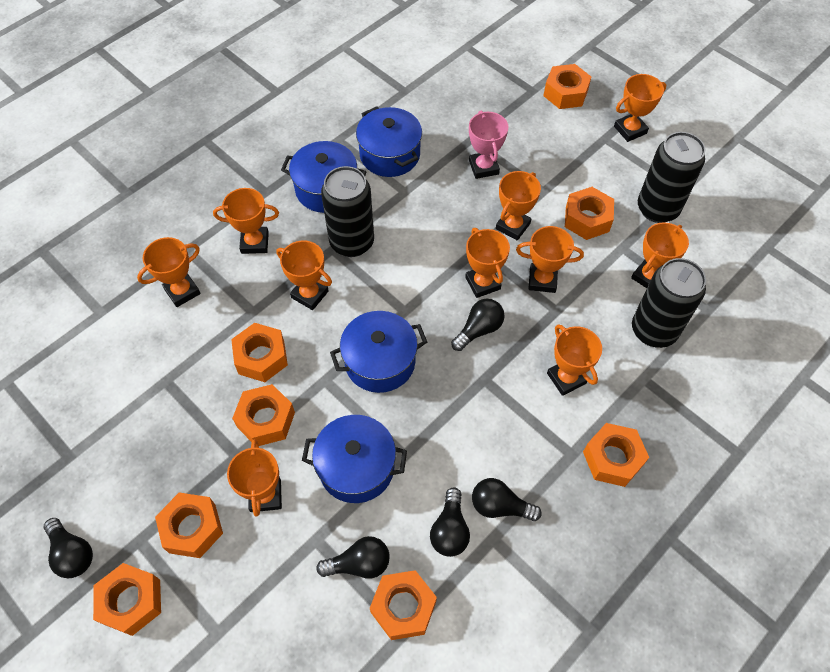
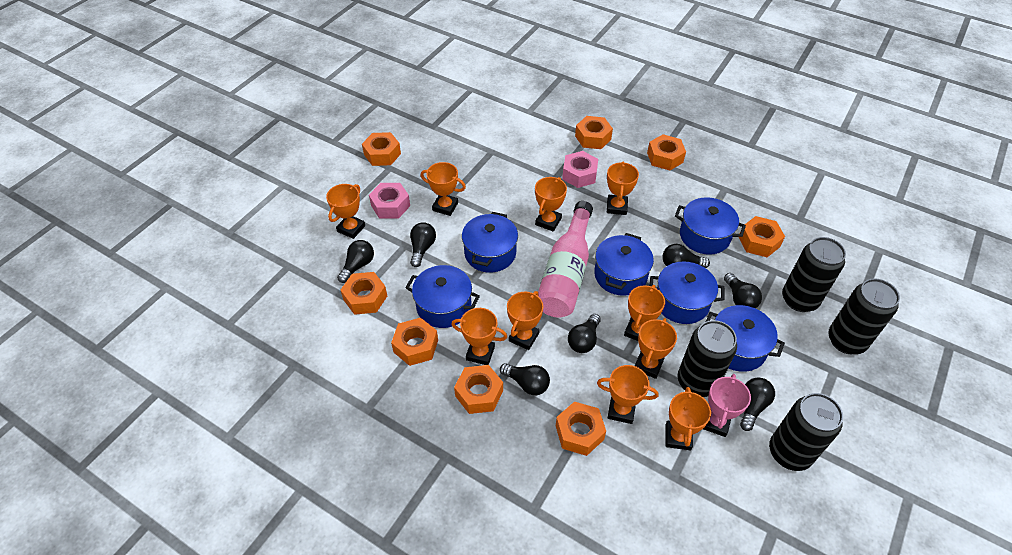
black can: [321,166,374,257] [632,258,706,348] [638,132,705,223] = 3 -> [678,320,737,397] [769,393,843,471] [782,237,846,312] [828,278,900,354] = 4
black light bulb: [44,518,93,578] [316,536,390,579] [430,487,470,557] [451,299,504,351] [472,478,542,521] = 5 -> [337,240,374,283] [410,222,436,267] [500,363,550,395] [568,314,601,353] [663,244,710,268] [724,273,762,309] [740,377,775,431] = 7
blue pot: [281,141,367,213] [302,415,407,503] [330,311,427,393] [356,106,422,177] = 4 -> [405,265,480,328] [462,212,518,273] [594,233,654,296] [650,262,725,324] [675,197,746,255] [705,305,785,372] = 6
pink bottle: none = 0 -> [538,201,593,318] = 1
pink nut: none = 0 -> [369,183,410,218] [562,151,598,188] = 2

